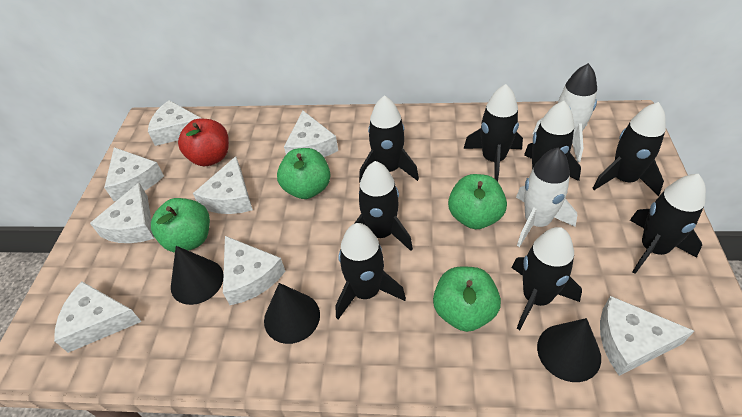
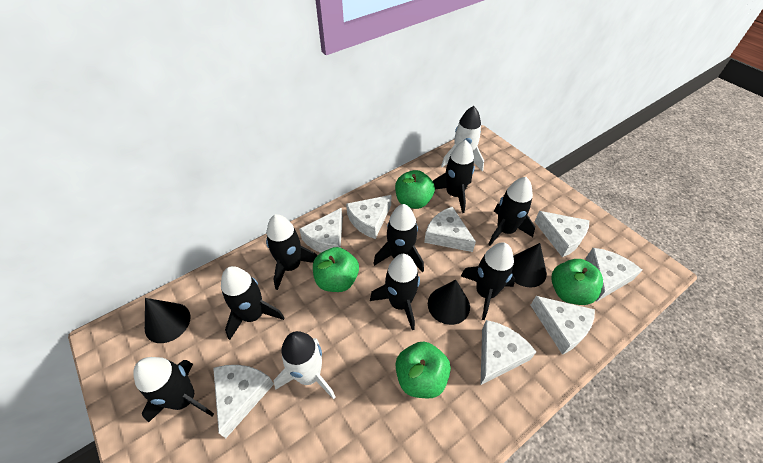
red apple: [178,119,229,166] = 1 -> none = 0

